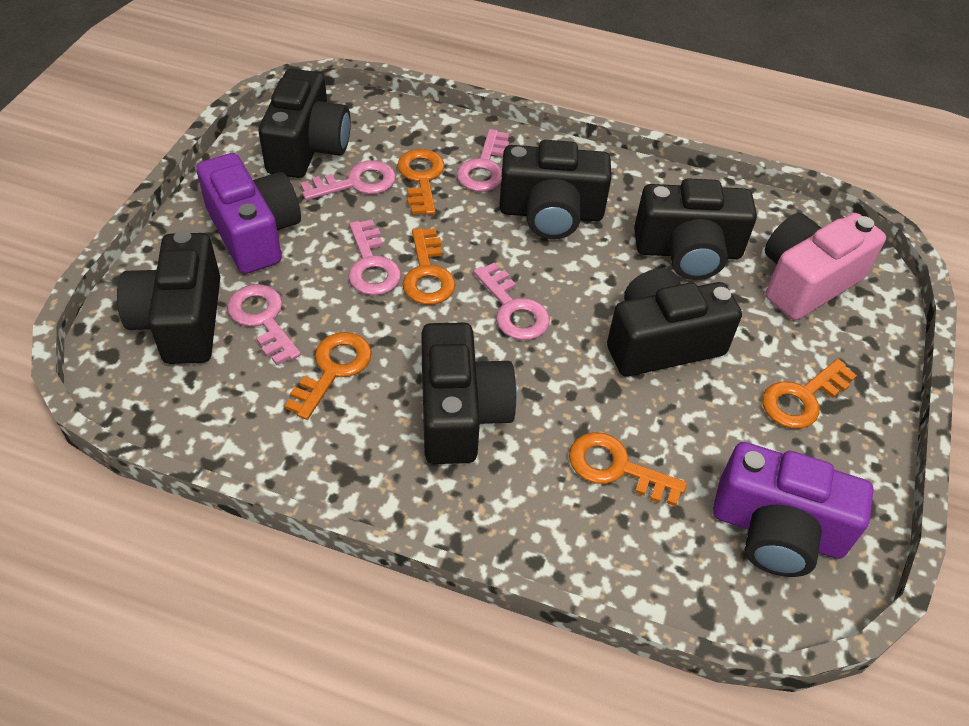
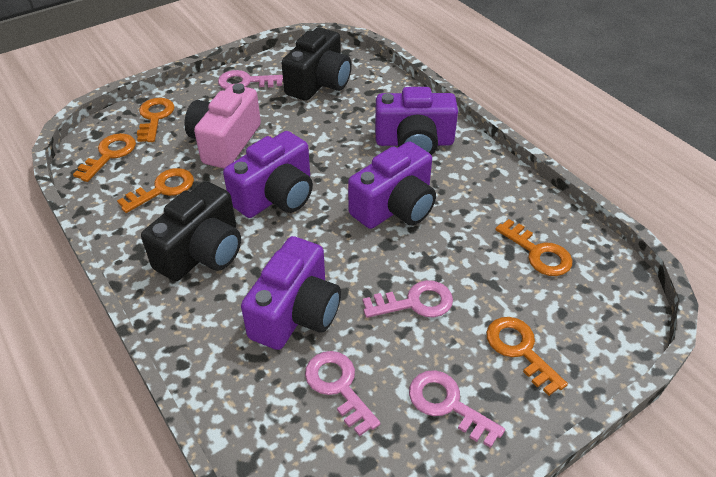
black camera: [117,231,220,364] [259,69,351,178] [421,322,517,464] [499,140,611,239] [607,268,742,376] [634,178,757,280] = 6 -> [141,181,241,281] [282,27,352,101] = 2
pink key: [227,284,301,365] [300,160,396,200] [348,220,401,295] [457,129,509,192] [473,262,550,340] = 5 -> [218,70,283,89] [305,351,380,436] [363,280,453,318] [409,370,505,448] = 4
purple camera: [196,153,301,274] [713,442,874,577] = 2 -> [223,131,313,218] [241,236,341,350] [348,141,436,229] [375,87,458,155] = 4

